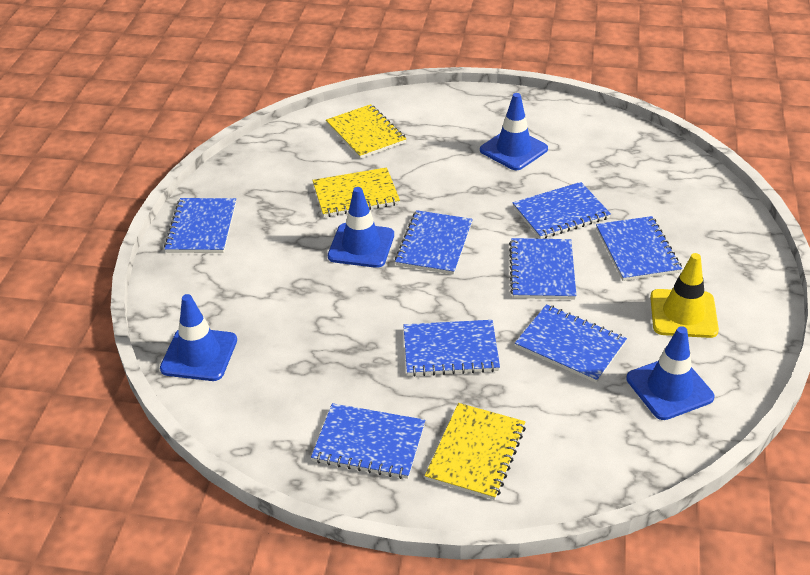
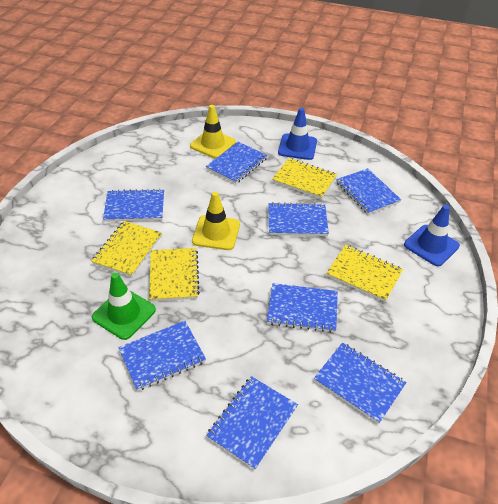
blue traffic cone: [160,294,237,381] [328,187,394,268] [480,93,548,170] [626,326,714,420] = 4 -> [278,108,317,160] [404,205,460,266] = 2
green traffic cone: none = 0 -> [92,273,156,340] = 1
yellow notebook: [312,167,400,217] [326,104,406,159] [425,403,526,500] = 3 -> [91,221,162,277] [149,248,200,301] [272,158,337,199] [326,245,403,302] = 4
yellow traffic cone: [650,253,719,338] = 1 -> [190,105,236,159] [192,192,240,250] = 2

